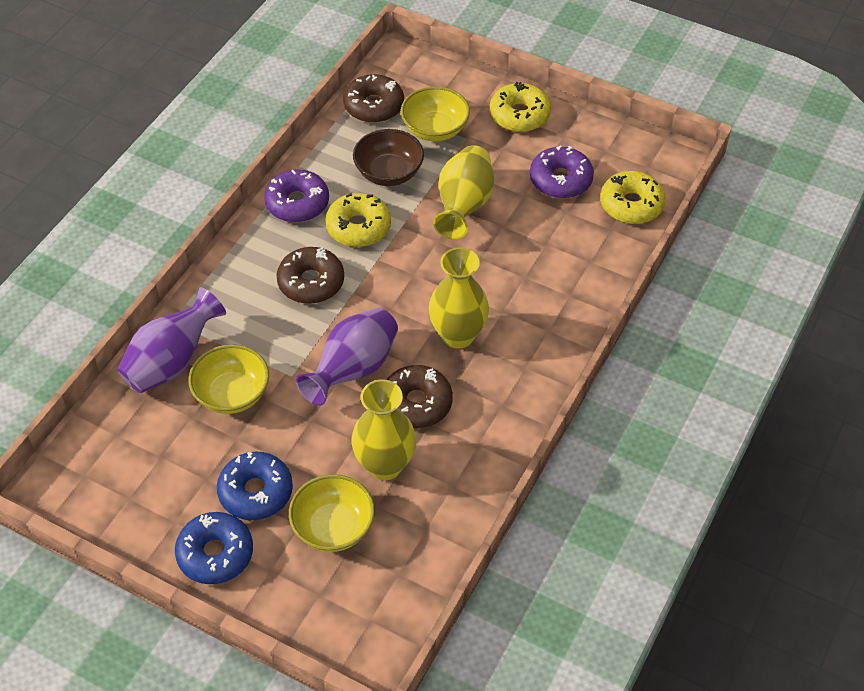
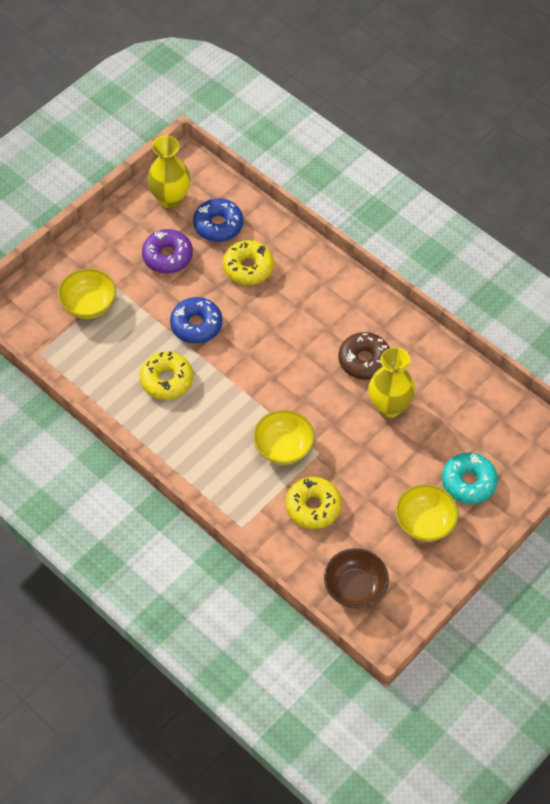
brown donut: [277,247,344,304] [343,74,404,123] [387,365,453,428] = 3 -> [339,332,390,380] = 1
purple donut: [264,170,329,222] [530,145,594,198] = 2 -> [142,229,193,274] = 1
purple vase: [117,287,226,393] [296,308,398,406] = 2 -> none = 0
turquoise donut: none = 0 -> [442,452,498,504] = 1
yellow vase: [351,379,416,480] [429,247,489,349] [433,145,494,239] = 3 -> [147,136,190,208] [368,347,415,418] = 2

